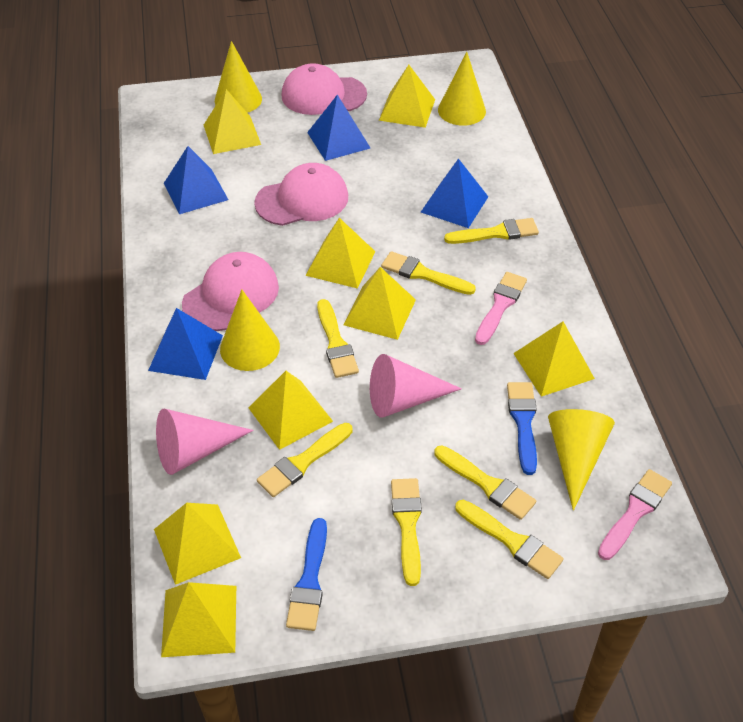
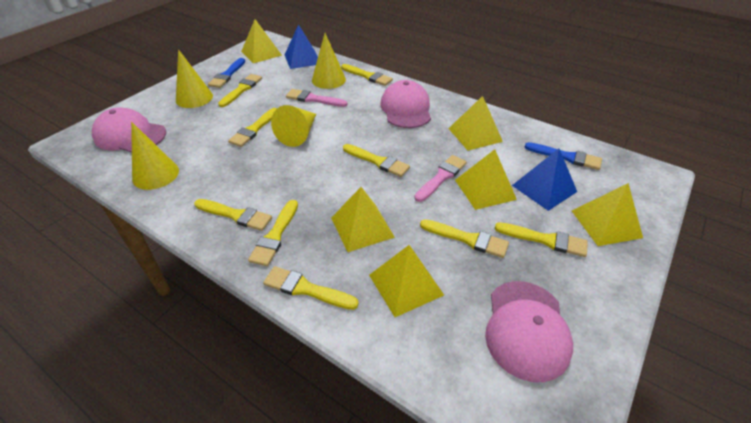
blue pyramid: [148,308,223,380] [164,146,228,214] [307,95,370,161] [421,158,488,228] = 4 -> [285,24,318,69] [512,148,577,211] = 2
pink cone: [156,408,254,475] [370,354,462,418] = 2 -> none = 0
yellow brush: [257,423,353,497] [317,299,359,378] [381,251,476,295] [391,478,422,586] [434,445,536,520] [444,218,539,244] [455,500,564,579] = 7 -> [194,199,272,231] [218,74,262,107] [228,108,277,147] [248,200,298,266] [263,266,359,310] [341,64,393,86] [343,144,410,177] [420,219,509,258] [495,222,588,257] = 9
yellow pyramid: [154,503,241,585] [161,582,236,657] [204,89,261,154] [248,371,333,450] [305,218,376,289] [343,267,416,340] [379,65,435,128] [513,322,595,397] = 8 -> [241,19,282,63] [331,187,395,252] [369,245,444,317] [448,96,503,150] [455,149,517,210] [572,183,643,246] = 6

